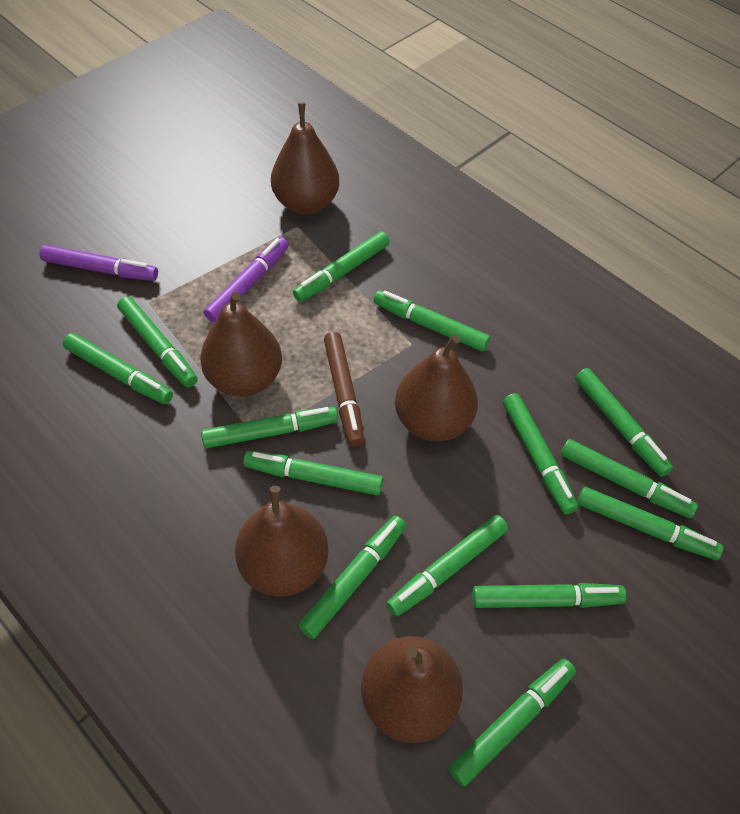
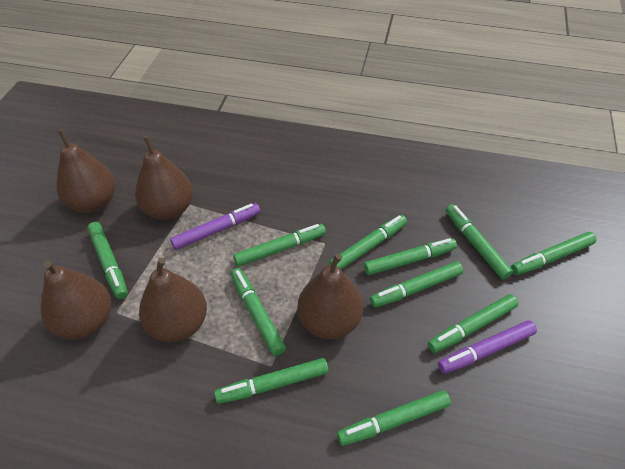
brown marker: [324,332,364,447] = 1 -> none = 0
green marker: [63,333,173,404] [117,296,198,387] [201,407,338,448] [243,451,383,495] [293,232,390,302] [298,516,406,639] [374,290,490,352] [386,515,508,617] [448,659,576,787] [472,583,626,608] [503,393,578,514] [561,439,698,518] [575,368,673,477] [577,487,723,560] = 14 -> [87,222,128,299] [214,358,329,404] [231,268,286,356] [233,224,326,267] [329,215,407,270] [337,390,451,446] [364,238,457,275] [370,261,463,308] [428,294,519,353] [446,204,513,280] [511,232,596,275] = 11

